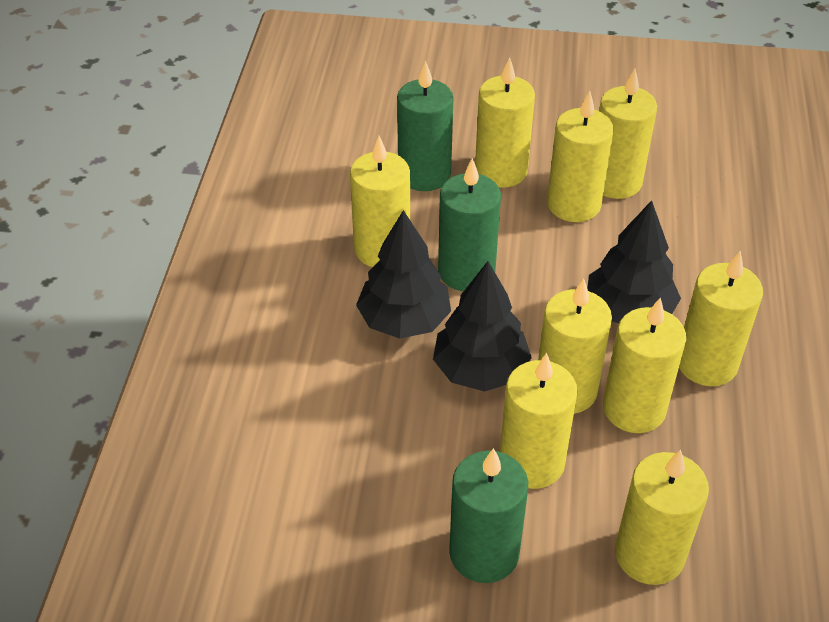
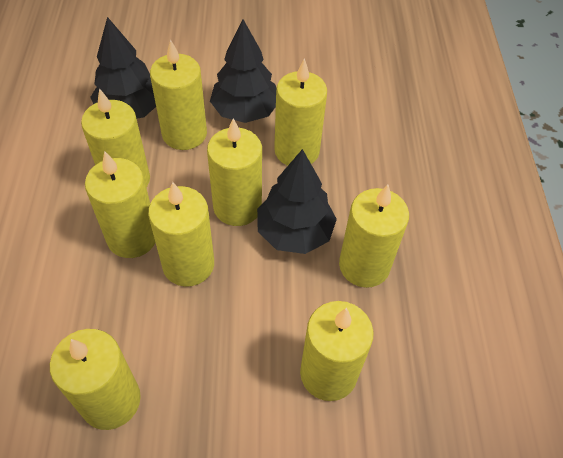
green candle: [397,61,453,191] [438,158,501,291] [449,448,528,583] = 3 -> none = 0

